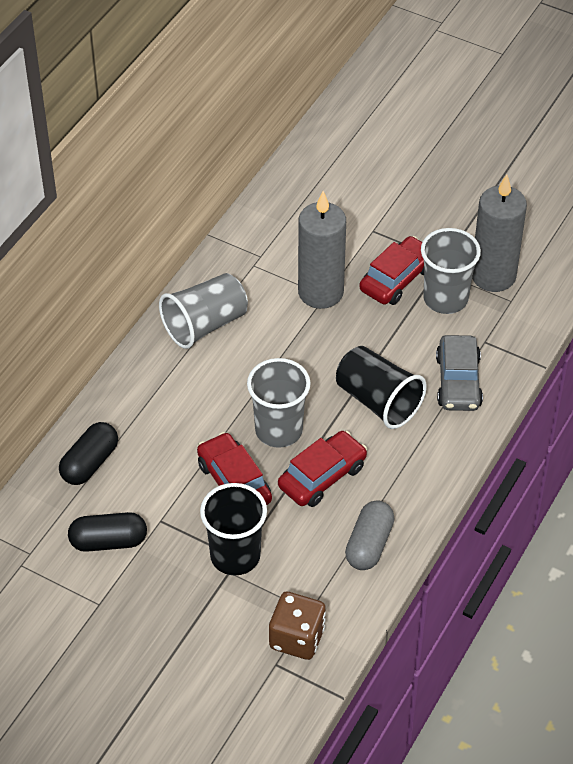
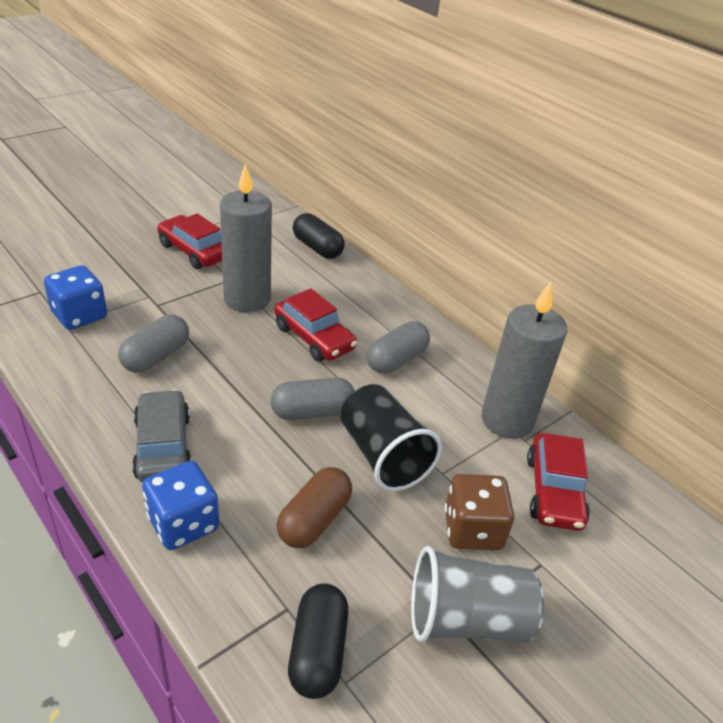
black cup: [200,483,267,575] [336,346,427,429] = 2 -> [340,384,442,491] = 1
blue dice: none = 0 -> [44,265,107,330] [142,461,219,550] = 2
brown capsule: none = 0 -> [277,467,352,548] = 1
grey capsule: [345,501,395,570] = 1 -> [118,315,189,373] [271,377,355,420] [367,321,430,374] = 3
grey cup: [159,273,248,349] [247,358,311,448] [421,228,481,314] = 3 -> [411,546,544,642] = 1

